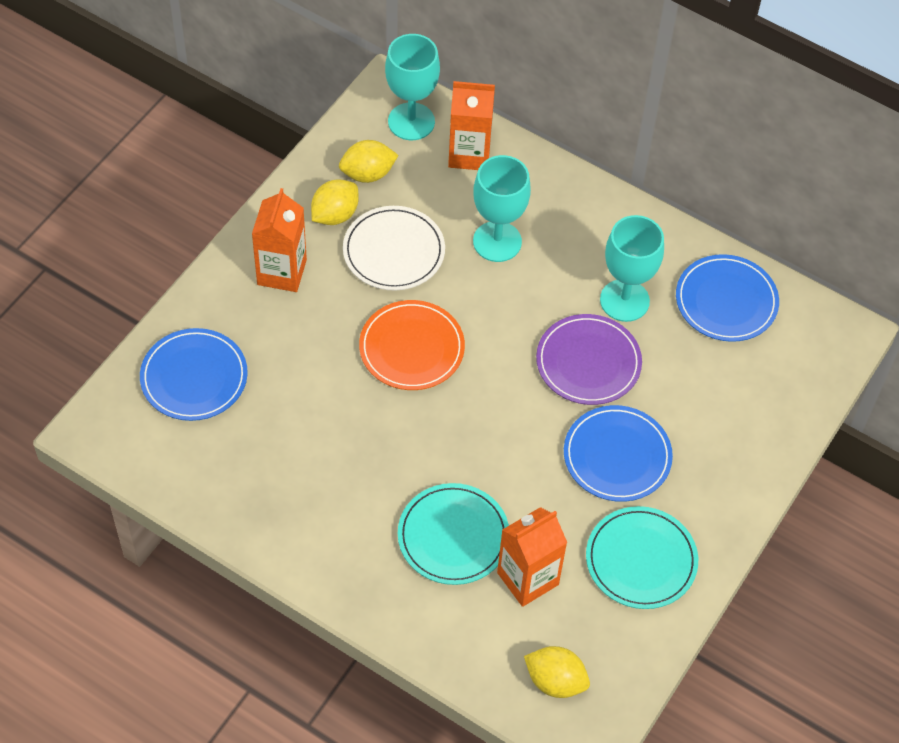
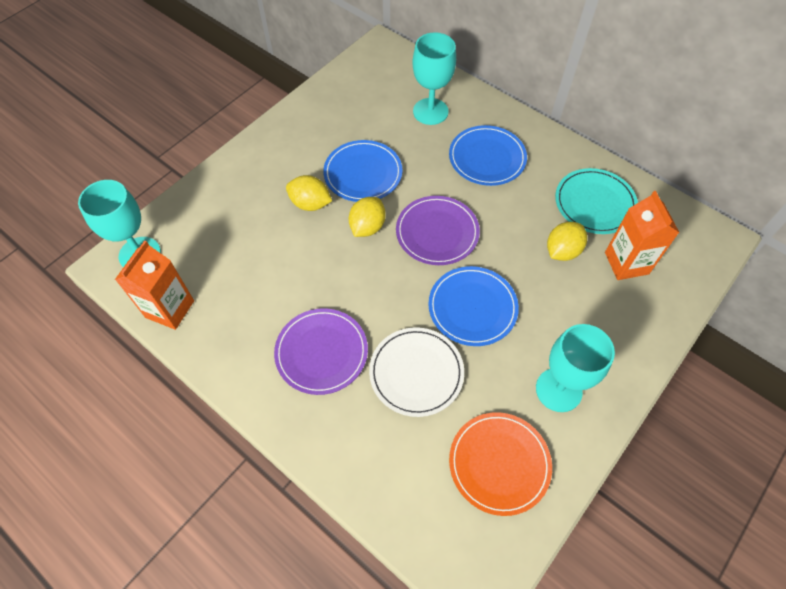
orange carton: [252,188,307,292] [448,81,495,170] [497,507,567,607] = 3 -> [115,240,194,330] [605,191,680,280] = 2
purple plate: [536,314,642,405] = 1 -> [274,308,368,395] [396,196,480,265] = 2
turquoise plate: [398,483,509,585] [586,506,698,609] = 2 -> [555,168,638,234] = 1

